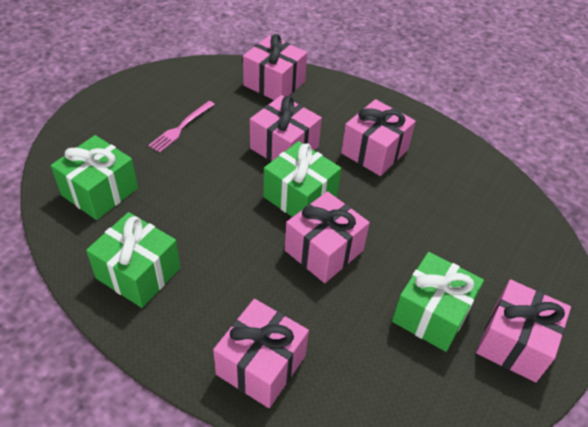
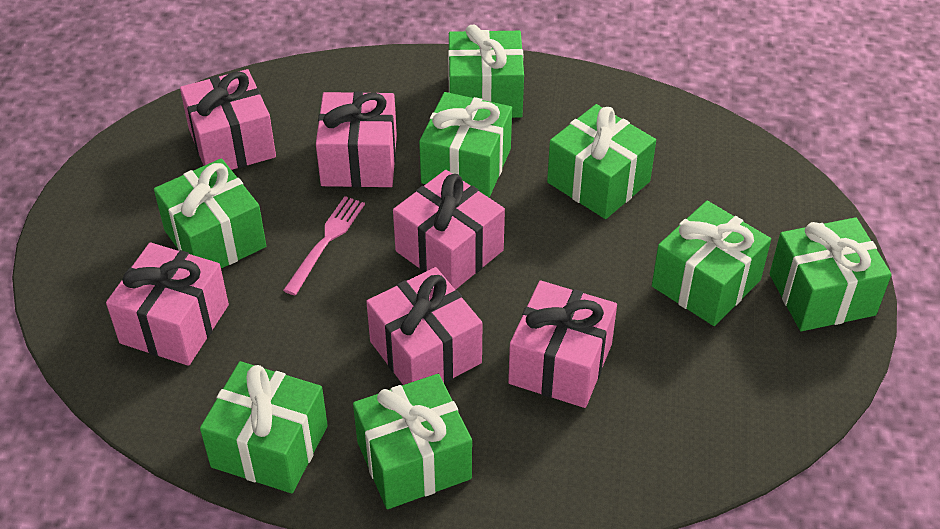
green gift: [51,135,138,220] [86,212,181,308] [263,141,341,217] [392,252,484,352] = 4 -> [154,158,266,268] [200,361,328,493] [353,374,472,509] [419,92,512,198] [448,25,524,118] [547,104,656,219] [652,201,771,326] [769,217,892,331] = 8

